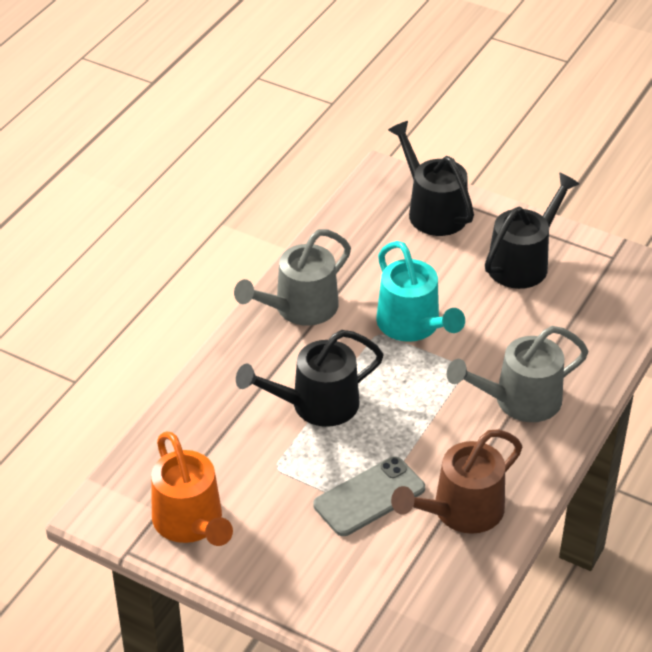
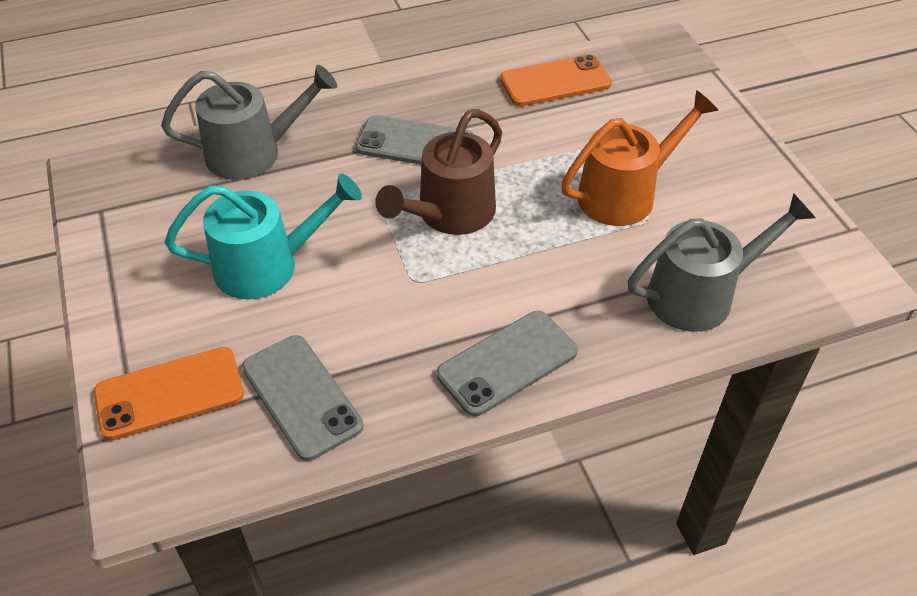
black watering can: [236,330,384,427] [388,121,474,236] [485,173,579,289] = 3 -> none = 0
grey phone: [314,456,425,536] = 1 -> [242,335,363,461] [356,115,473,165] [437,311,578,416] = 3
orange phone: none = 0 -> [94,347,244,440] [500,54,612,106] = 2

